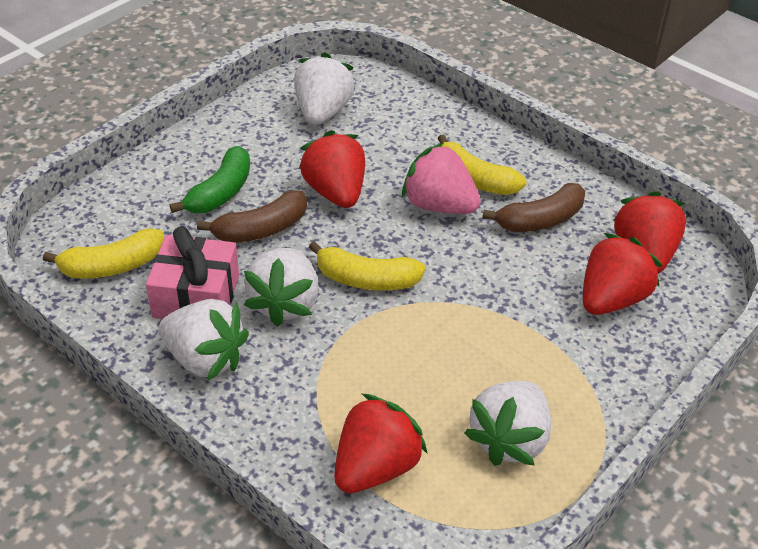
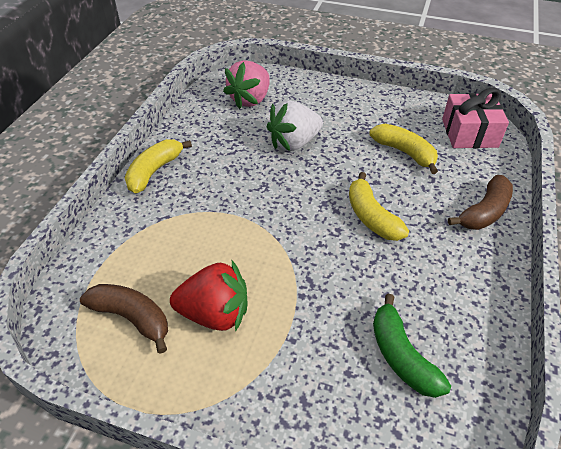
red strawberry: [299,130,365,208] [334,394,428,494] [583,233,662,315] [613,191,686,274] = 4 -> [170,260,248,332] = 1
white strawberry: [159,299,249,380] [244,248,319,327] [294,52,355,125] [464,381,552,466] = 4 -> [267,101,323,151] = 1

